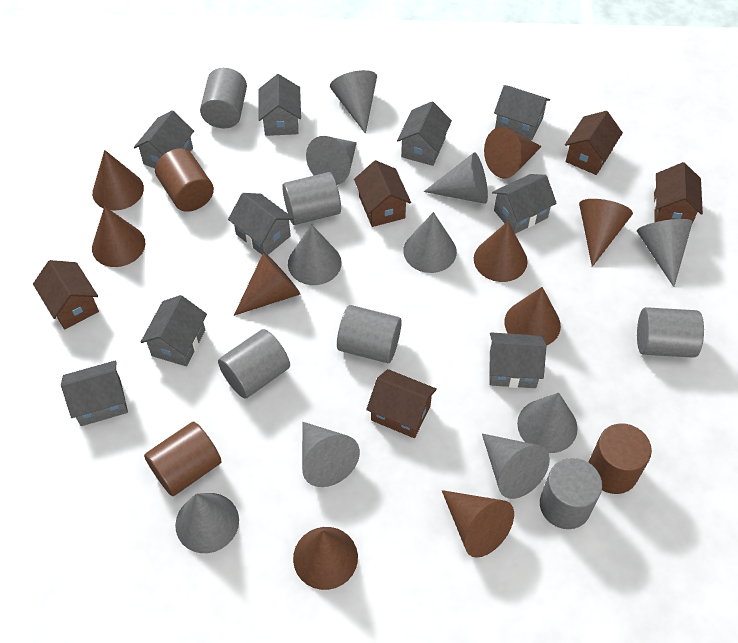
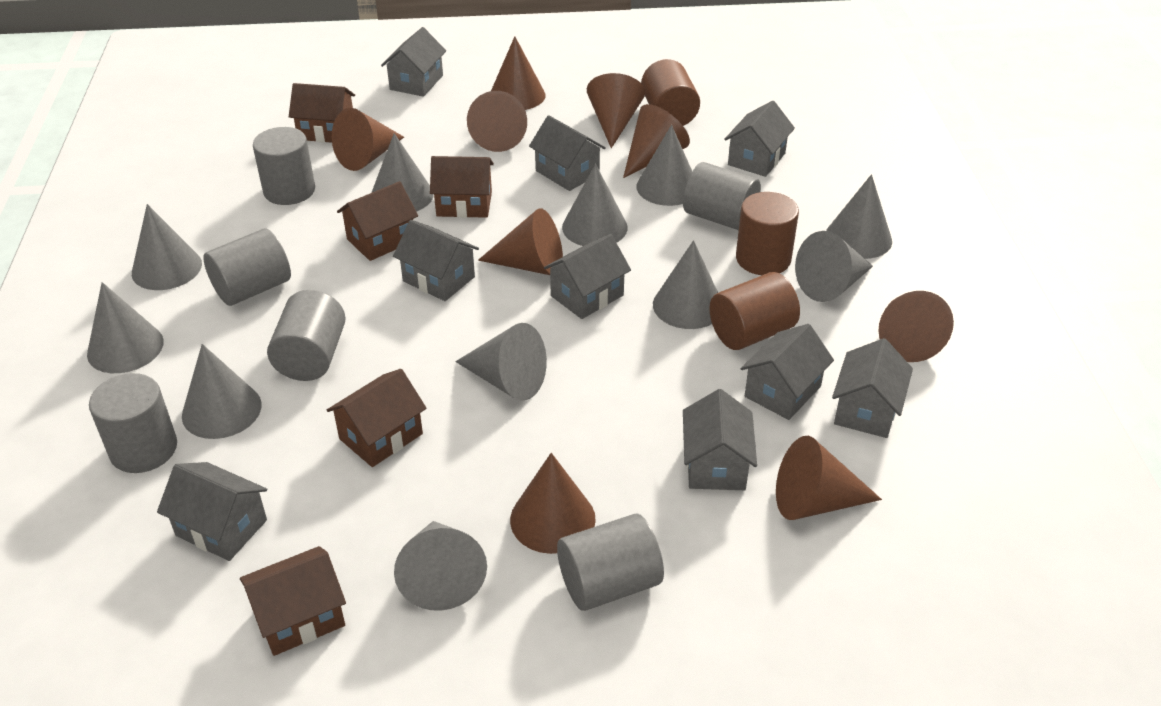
grey cone: [175,493,239,553] [288,224,342,285] [302,422,360,487] [306,136,357,185] [330,70,377,134] [403,212,457,273] [424,152,488,204] [482,434,550,499] [517,393,578,453] [637,219,693,287] = 10 -> [87,282,164,373] [132,204,202,290] [182,344,262,439] [371,133,434,212] [394,521,487,611] [455,323,547,401] [562,164,628,246] [636,125,692,206] [653,240,718,329] [795,231,873,302] [826,174,892,259] = 11

